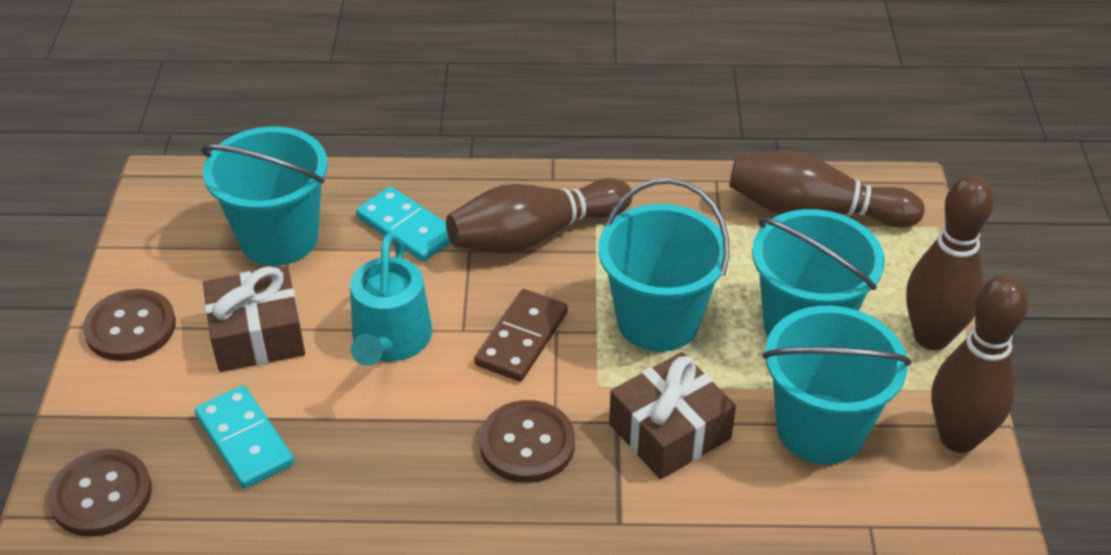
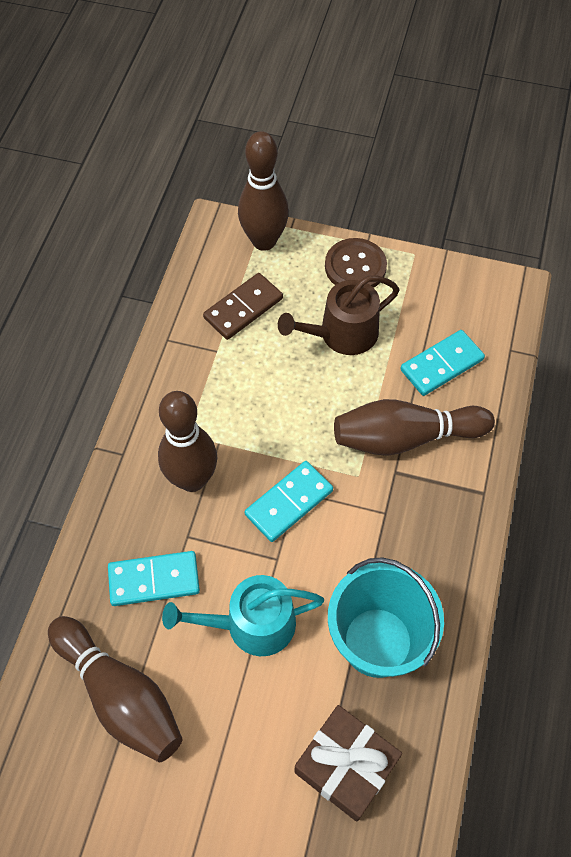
brown button: [48,449,152,537] [83,289,176,361] [479,400,575,483] = 3 -> [325,238,387,288] = 1
brown gift: [203,266,305,372] [609,352,736,479] = 2 -> [294,705,402,822] = 1
brown watering can: none = 0 -> [278,275,400,355] = 1
turquoise bucket: [201,127,328,266] [598,178,729,352] [752,209,885,337] [762,306,911,464] = 4 -> [328,557,444,678] = 1
turquoise domino: [195,385,294,489] [356,187,451,262] = 2 -> [108,551,200,606] [245,461,333,542] [400,330,485,396] = 3

